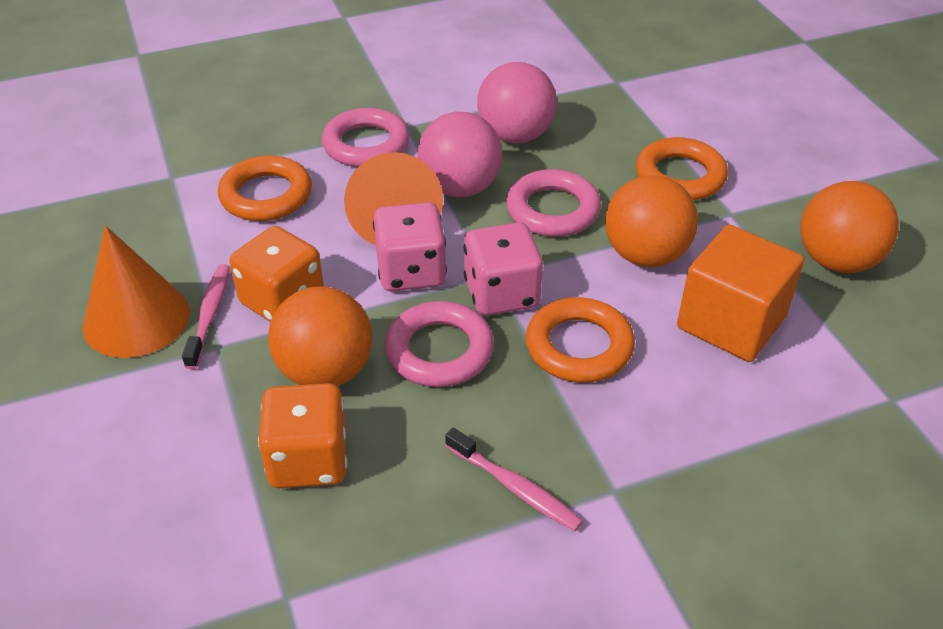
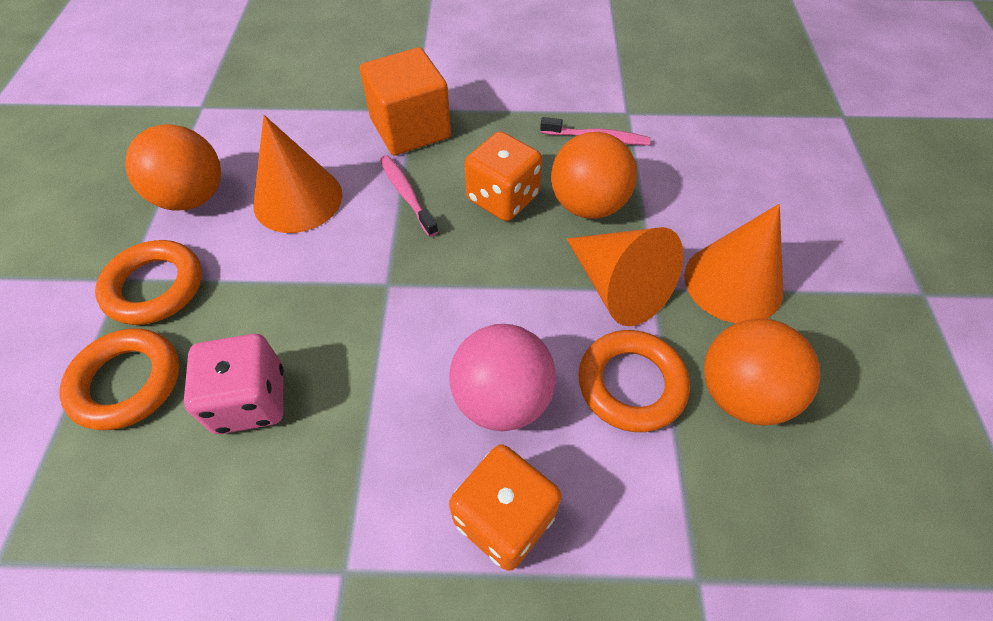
orange cone: [83,225,190,358] [344,152,443,245] = 2 -> [253,115,343,233] [567,227,684,326] [684,204,783,323] = 3
pink ball: [418,112,502,197] [477,62,557,144] = 2 -> [449,324,556,431] = 1
pink dice: [373,202,447,291] [464,222,543,316] = 2 -> [184,334,284,434] = 1
pink ring: [322,108,410,167] [385,301,494,387] [506,169,601,237] = 3 -> none = 0

